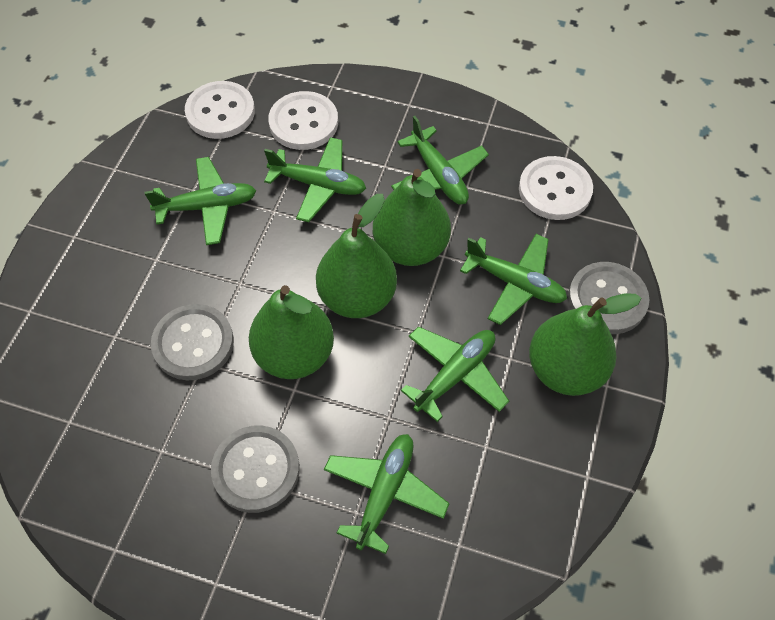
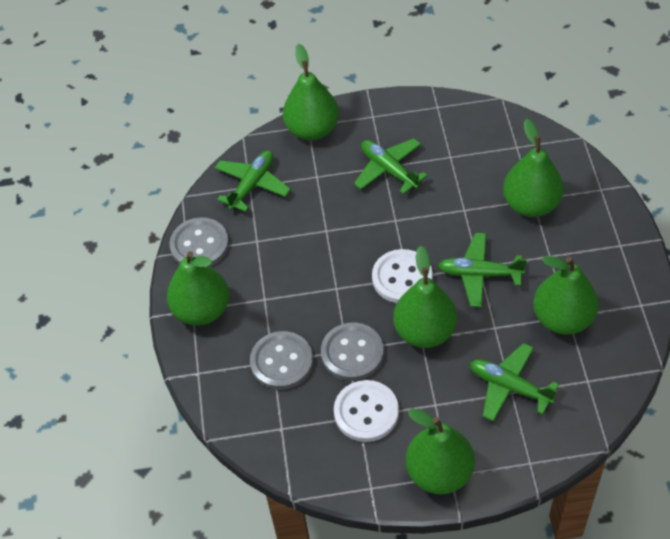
green pear: [249,285,334,379] [316,194,397,318] [373,169,451,266] [529,293,642,396] = 4 -> [167,251,230,325] [283,44,339,141] [393,246,457,348] [406,408,475,494] [503,119,564,217] [533,256,599,335] = 6
green plane: [145,157,256,245] [264,137,366,222] [324,434,450,554] [391,116,489,205] [401,326,509,422] [460,234,567,325] = 6 -> [215,150,291,212] [354,138,428,194] [438,233,527,307] [470,343,559,422] = 4
white button: [185,81,255,139] [268,91,338,150] [519,156,593,220] = 3 -> [334,380,399,442] [372,249,433,303] = 2

